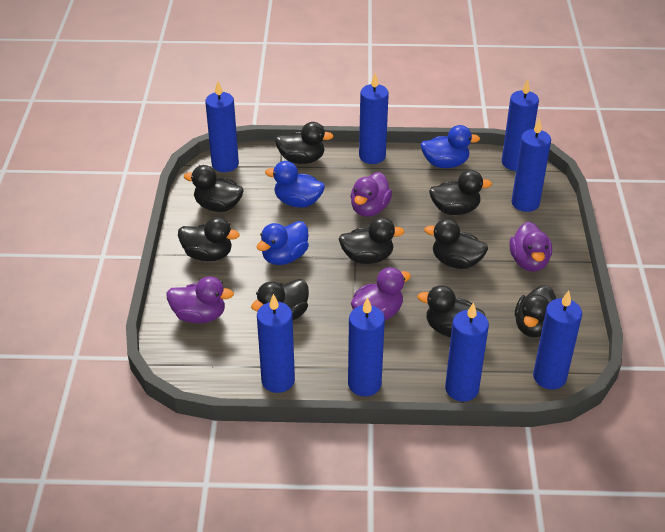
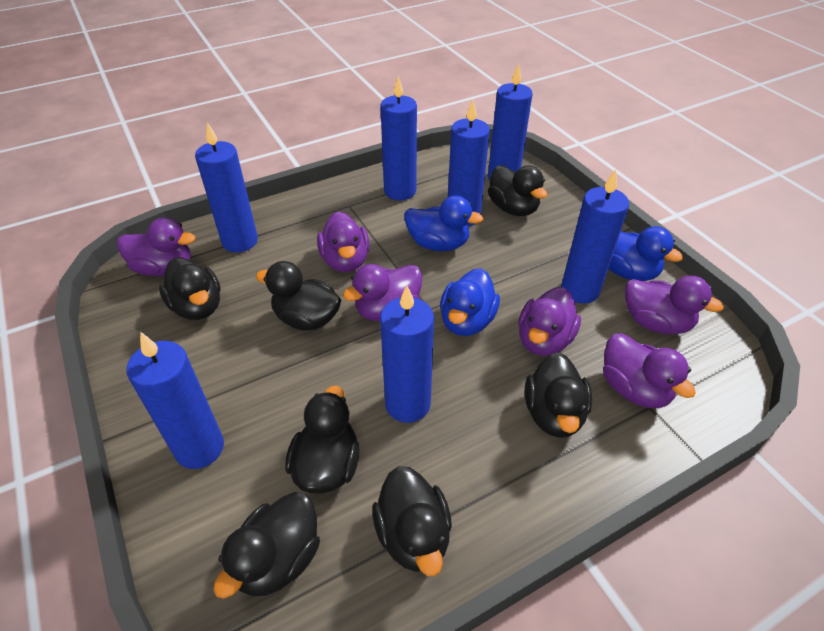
black duck: [178,217,240,261] [184,165,244,212] [251,279,309,320] [275,122,334,164] [339,217,405,264] [417,285,486,337] [424,219,488,269] [429,170,492,215] [515,285,556,337] = 9 -> [159,257,221,320] [213,492,320,599] [256,261,341,330] [285,386,359,494] [372,466,452,576] [488,165,547,216] [525,352,592,438] = 7
blue candle: [205,81,239,172] [257,294,295,393] [348,297,385,397] [359,73,389,164] [445,302,489,402] [502,79,539,171] [511,118,551,212] [533,291,582,389] = 8 -> [127,332,224,469] [195,122,258,253] [380,76,417,200] [380,285,434,423] [448,100,490,226] [488,64,533,180] [561,169,629,304] = 7
purple duck: [167,276,234,323] [350,172,392,217] [351,267,411,321] [509,221,552,272] = 4 -> [117,217,195,276] [317,212,370,272] [343,264,422,321] [518,287,581,356] [603,333,696,408] [625,276,724,335] = 6

